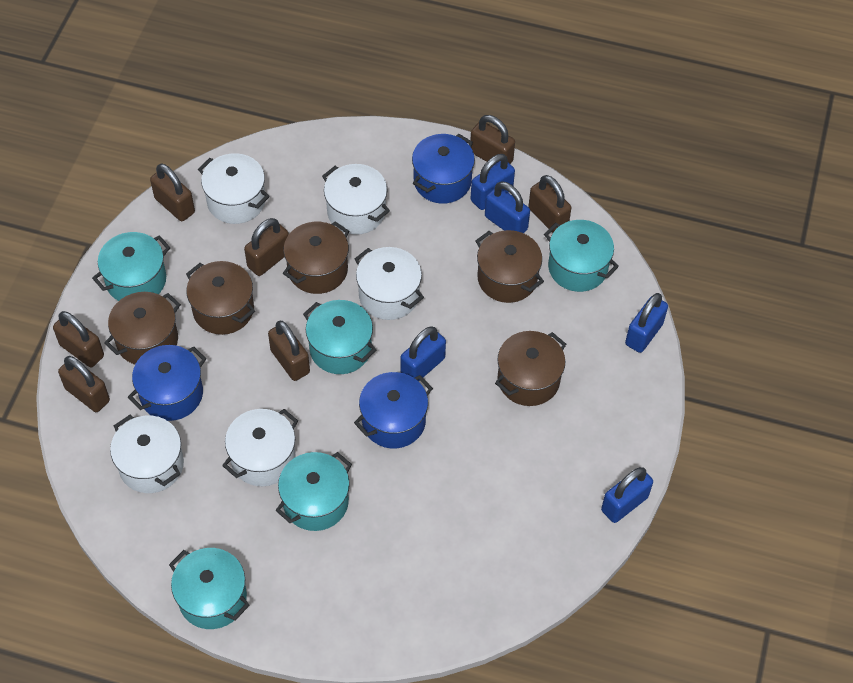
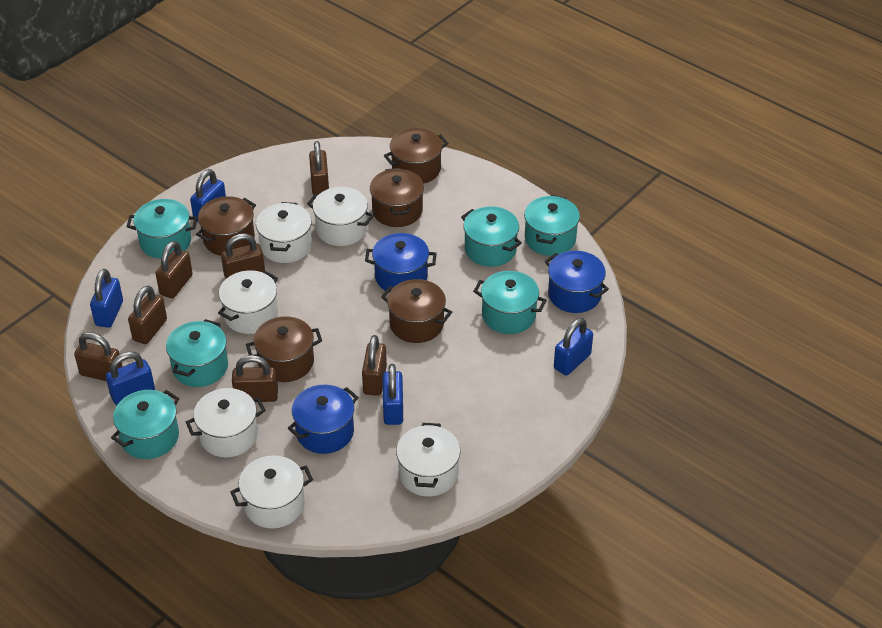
turquoise pot: [92,232,170,301] [169,548,250,629] [275,452,352,531] [303,300,376,374] [544,220,619,292] = 5 -> [111,390,180,459] [126,199,198,259] [166,319,228,387] [461,206,522,267] [473,271,547,334] [524,195,580,256] = 6
white pot: [110,415,184,493] [198,153,270,224] [222,409,298,486] [322,164,390,235] [355,247,424,320] = 5 -> [186,388,266,458] [218,270,278,334] [230,456,313,529] [256,202,312,263] [307,187,374,246] [396,423,460,497] = 6

